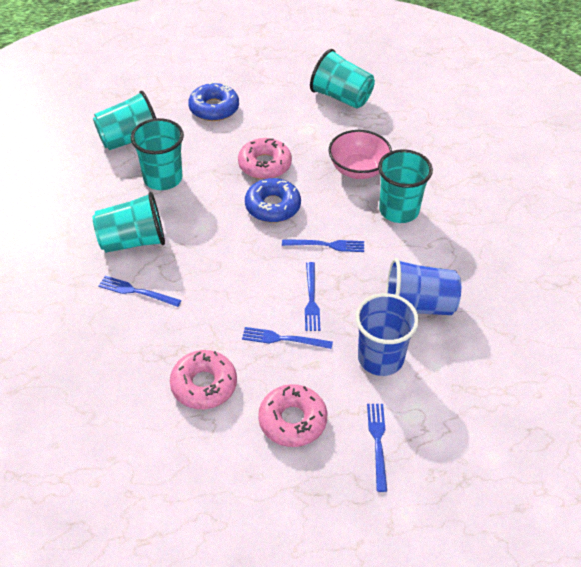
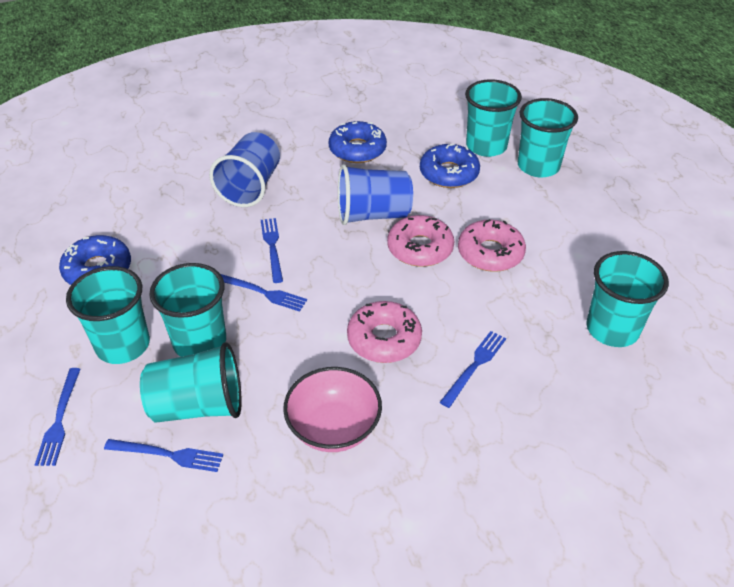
blue donut: [188,82,239,121] [245,178,301,223] = 2 -> [59,235,131,285] [329,121,387,163] [420,144,480,188] = 3
turquoise cup: [93,91,157,150] [93,192,165,253] [131,118,184,190] [310,49,375,108] [378,149,433,223] = 5 -> [66,266,150,364] [140,342,242,423] [149,263,226,357] [465,79,522,157] [518,98,578,177] [586,251,669,347] = 6

